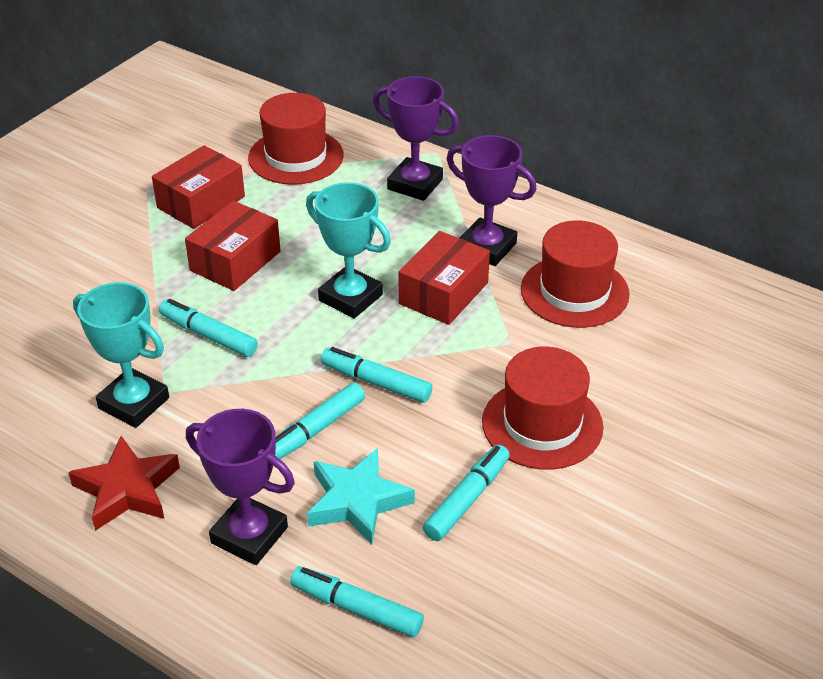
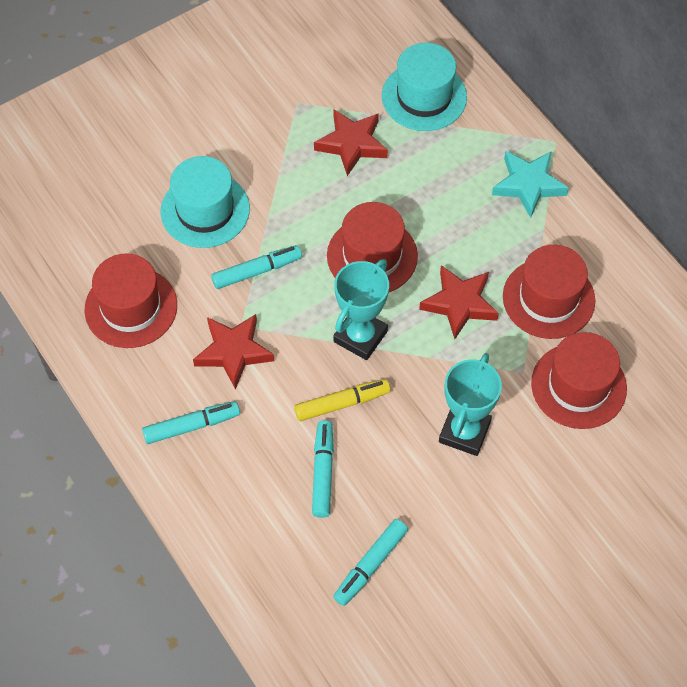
purple trophy: [186,409,295,565] [373,76,459,201] [447,135,537,266] = 3 -> none = 0
red box: [152,145,245,229] [185,201,281,291] [399,231,490,325] = 3 -> none = 0
red hat: [248,93,344,185] [482,347,604,470] [521,220,630,328] = 3 -> [85,253,177,348] [327,202,418,292] [503,245,595,339] [531,332,627,429] = 4
red star: [68,436,180,531] = 1 -> [193,314,274,390] [314,109,388,176] [419,265,499,339] = 3
turquoise hat: none = 0 -> [161,156,250,248] [382,43,467,131] = 2
turquoise marker: [159,299,258,357] [275,382,365,459] [290,566,424,637] [321,347,432,403] [423,445,510,541] = 5 -> [142,401,240,444] [211,245,302,289] [312,421,334,518] [333,519,408,606] = 4
yellow marker: none = 0 -> [294,379,390,421] = 1

